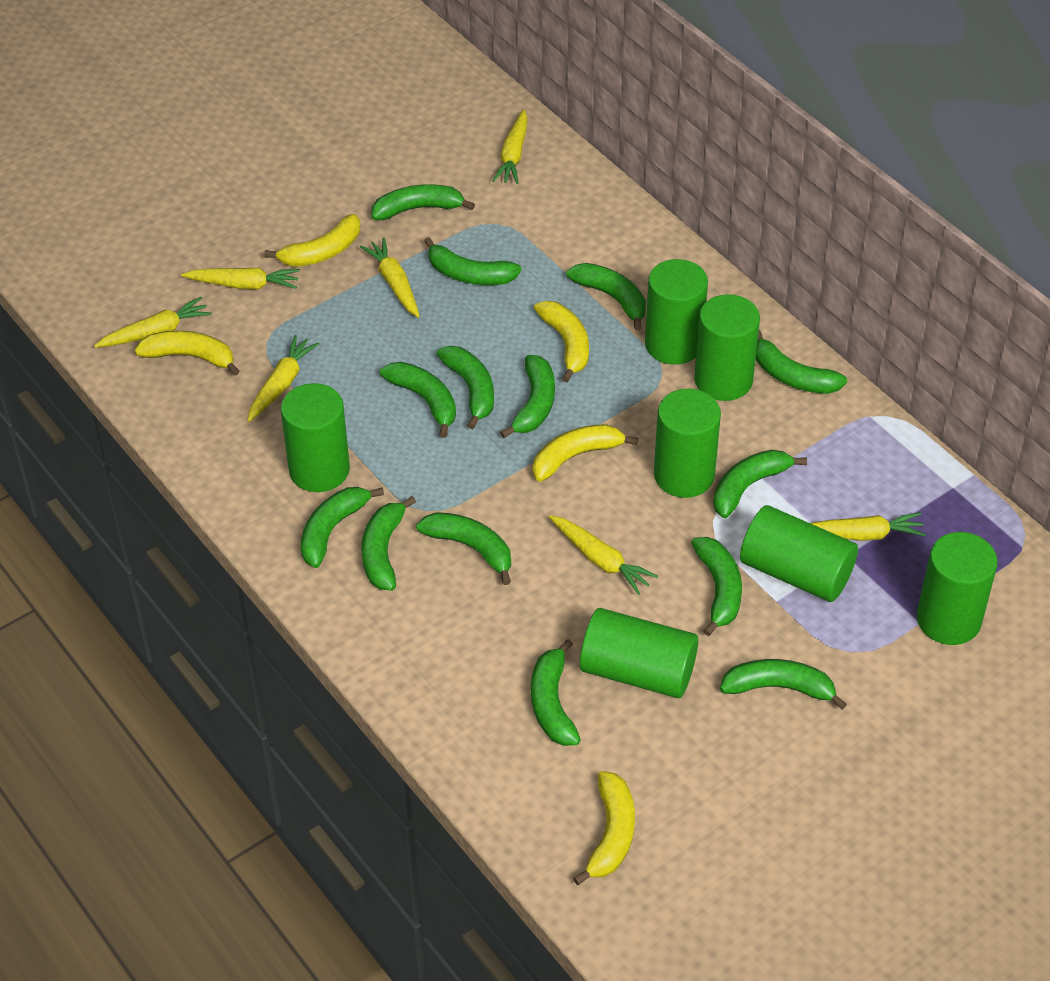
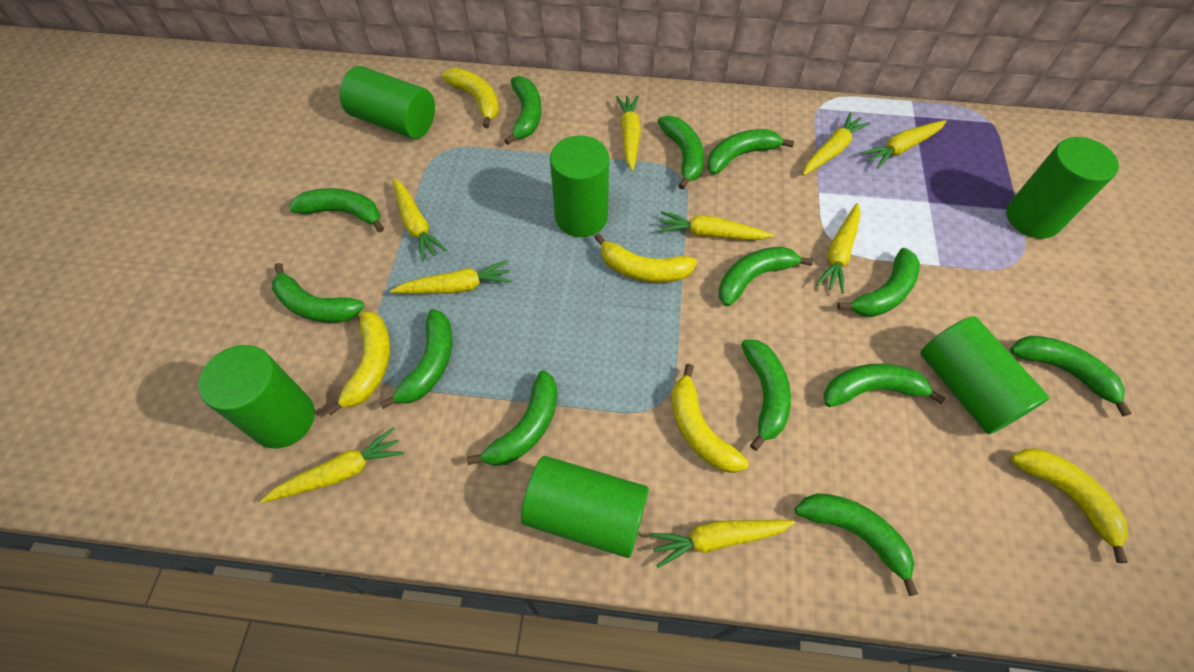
green banana: [301,487,384,568] [362,496,416,590] [371,184,475,220] [380,362,456,438] [416,512,511,585] [424,237,522,285] [436,346,494,429] [500,355,555,438] [531,639,581,746] [566,263,646,331] [691,537,742,636] [713,450,807,518] [720,659,847,710] [756,330,847,394] = 14 -> [272,263,364,323] [289,188,384,232] [380,309,452,409] [466,370,557,466] [504,76,542,145] [658,116,704,190] [707,129,794,175] [719,247,813,306] [741,340,791,451] [795,493,918,596] [824,363,946,407] [837,248,920,317] [1010,336,1131,417] = 13
green cylinder: [281,383,350,492] [580,608,698,698] [645,259,708,365] [654,389,721,498] [694,294,760,401] [740,505,858,602] [917,532,998,645] = 7 -> [198,345,315,448] [340,66,435,139] [521,456,649,558] [550,136,609,237] [921,316,1049,434] [1006,137,1119,239] = 6
yellow carrot: [94,297,212,348] [181,268,300,289] [247,335,320,422] [360,238,420,318] [492,109,528,184] [549,515,658,595] [810,512,926,541] = 7 -> [261,427,404,503] [390,260,512,294] [392,178,447,262] [616,95,641,171] [649,520,795,568] [658,211,774,240] [803,112,871,176] [816,203,861,294] [861,120,946,169] = 9

